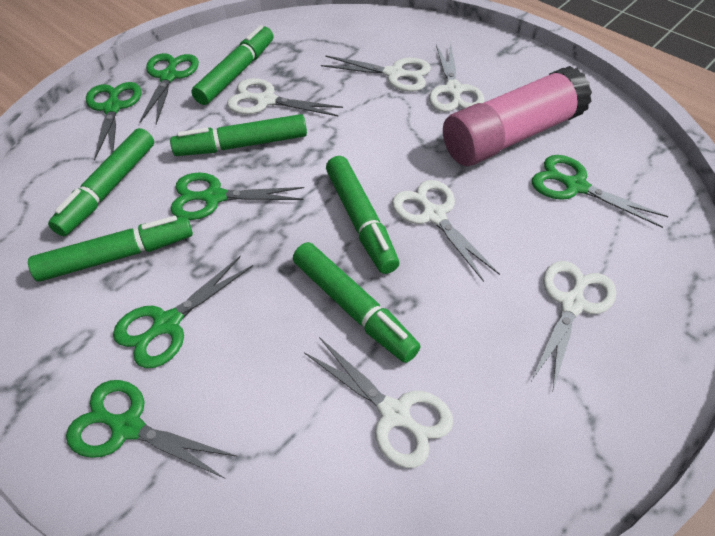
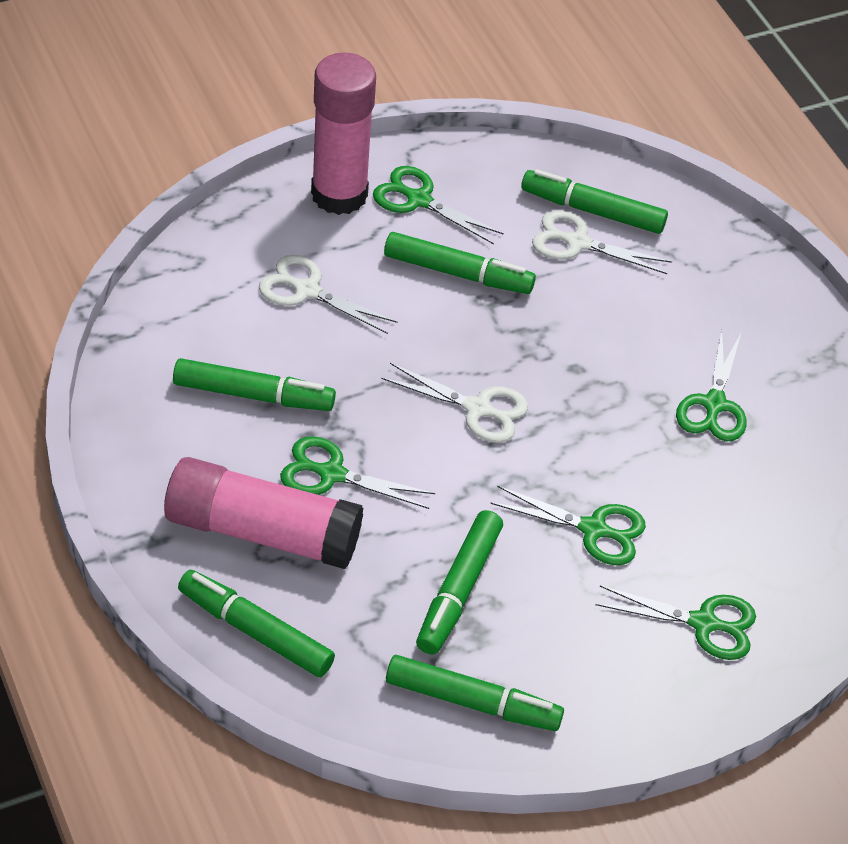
green scissors: [66,380,238,478] [86,82,141,161] [113,255,253,368] [139,53,199,124] [171,173,304,220] [532,155,669,228] = 6 -> [280,436,435,509] [373,166,504,244] [490,486,646,565] [595,586,756,660] [676,330,747,441] = 5
pink glue stick: [443,66,592,166] = 1 -> [164,457,363,569] [311,53,376,215] = 2
white scissors: [227,78,343,116] [304,337,453,468] [321,55,431,92] [392,180,500,282] [429,43,485,112] [531,261,616,393] = 6 -> [259,255,397,334] [381,363,528,443] [532,210,672,274] = 3

